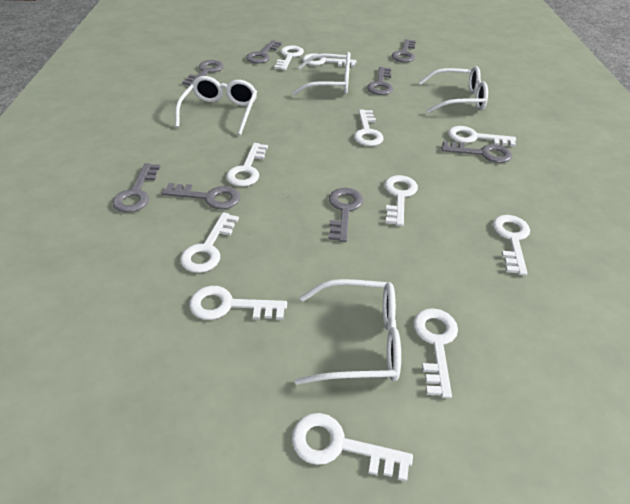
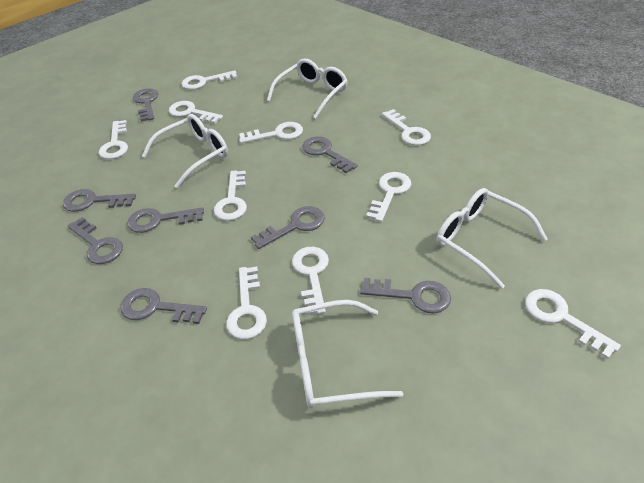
white key: [180,212,239,273] [189,286,287,320] [226,143,268,186] [274,46,304,70] [292,413,413,482] [303,53,357,67] [354,110,384,146] [384,175,418,226] [413,308,458,398] [448,126,516,147] [493,215,530,275] = 11 -> [99,120,128,159] [169,101,223,124] [182,70,237,90] [214,170,247,221] [226,267,267,339] [239,122,303,143] [292,247,329,315] [366,172,411,222] [382,109,431,145] [525,289,621,359] = 10

